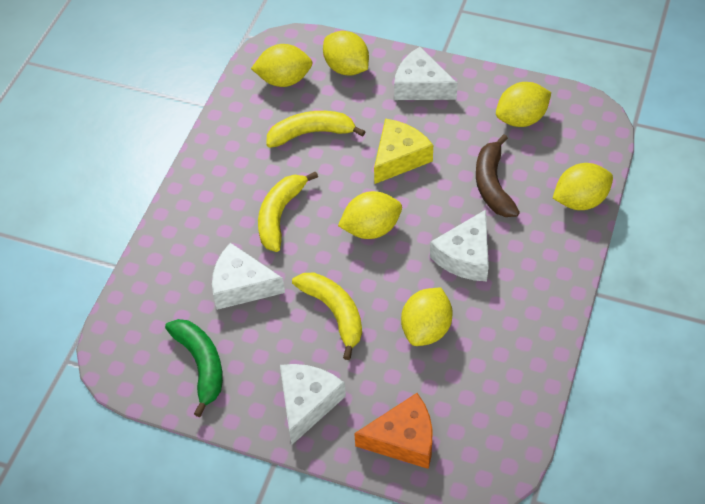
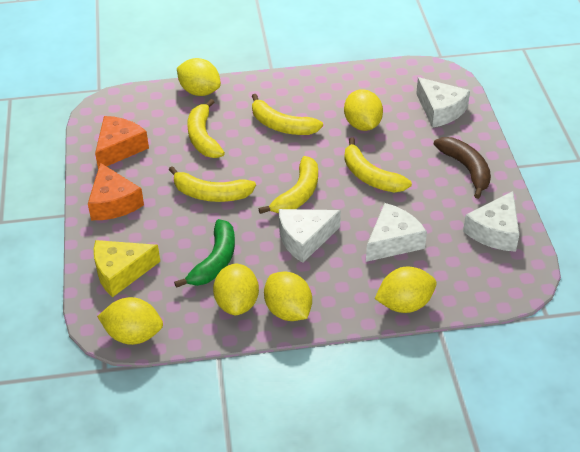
orange cheese: [354,393,432,469] = 1 -> [88,163,144,220] [95,116,149,168] = 2
yellow banana: [258,171,318,252] [266,111,366,148] [292,272,362,360] = 3 -> [169,166,256,202] [187,99,225,158] [252,94,323,135] [259,156,318,214] [344,138,412,192] = 5

